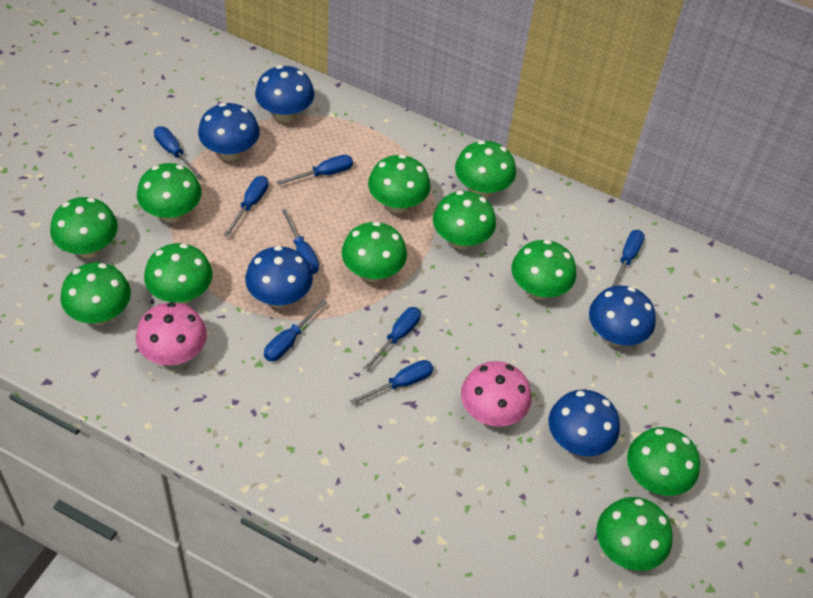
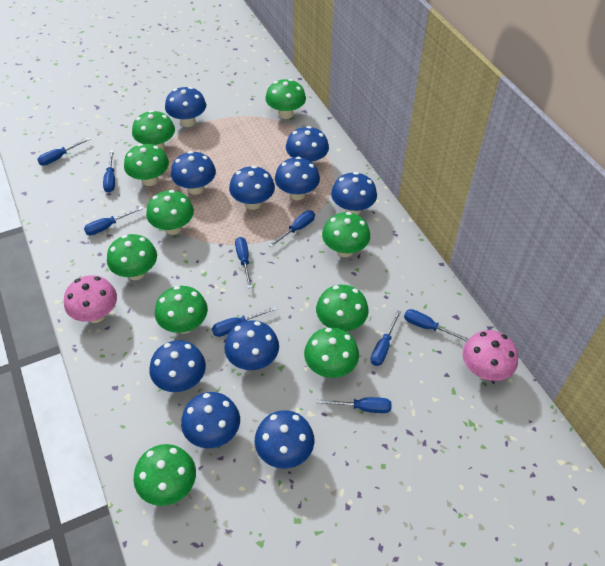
blue mushroom: [198,103,260,161] [245,246,313,308] [255,65,315,122] [549,390,620,456] [589,286,656,346] = 5 -> [149,340,206,392] [165,87,206,127] [171,151,216,195] [181,392,240,448] [224,320,279,370] [229,166,275,210] [255,410,314,468] [275,157,320,200] [286,126,329,165] [331,172,377,215] = 10
blue screwdriver: [154,126,203,179] [224,176,268,237] [264,300,327,361] [276,155,353,185] [282,209,319,274] [350,360,433,405] [364,307,421,371] [611,230,645,287] = 8 -> [37,138,91,165] [84,206,143,235] [103,150,115,193] [212,306,277,337] [235,237,252,288] [269,210,315,247] [317,397,392,413] [371,310,401,366] [404,309,469,342] = 9
green mushroom: [50,197,118,258] [61,262,131,325] [137,163,202,223] [144,243,212,304] [342,221,407,282] [368,154,430,213] [433,191,496,250] [455,140,516,198] [511,239,576,300] [596,497,673,571] [627,427,700,496] = 11 -> [107,234,157,280] [124,143,169,186] [132,110,175,150] [133,444,196,506] [146,190,194,235] [155,286,208,334] [265,79,306,119] [304,327,359,378] [316,285,369,331] [322,212,370,257] = 10

